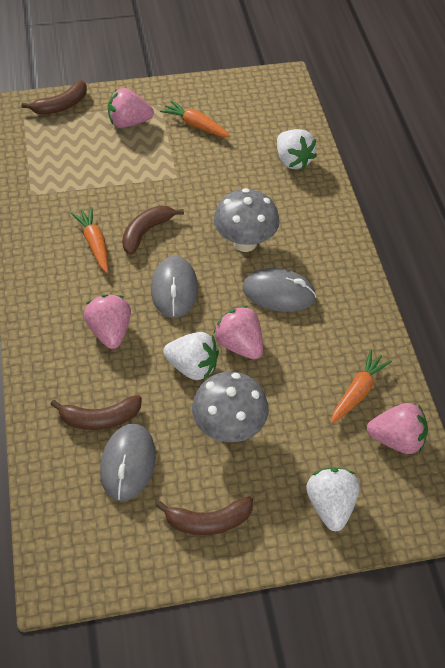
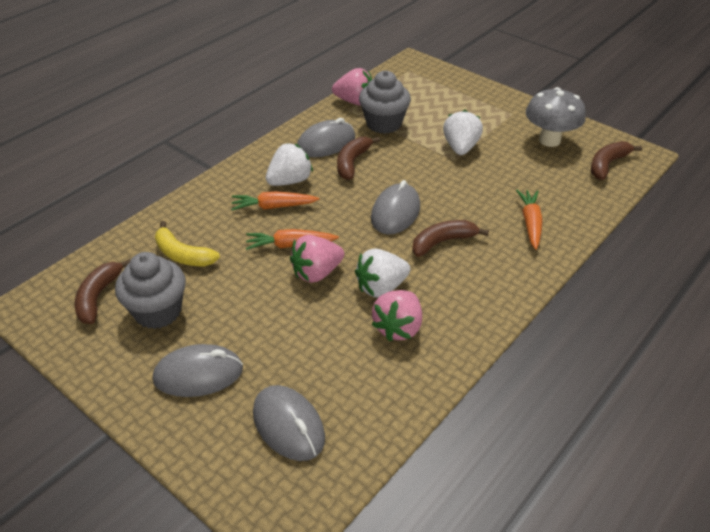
grey cupcake: none = 0 -> [115,252,186,329] [359,71,411,134] = 2
grey mouse: [100,423,156,501] [151,256,198,318] [243,268,317,312] = 3 -> [153,344,243,397] [253,385,325,461] [297,118,355,157] [371,180,420,235] = 4
grey mushroom: [192,372,269,442] [214,188,280,252] = 2 -> [526,87,586,147] = 1
pink strawberry: [84,294,131,349] [108,88,154,128] [213,306,263,359] [367,403,428,454] = 4 -> [290,235,344,283] [332,68,372,106] [371,290,422,341] = 3
yellow banana: none = 0 -> [155,221,220,267] = 1

